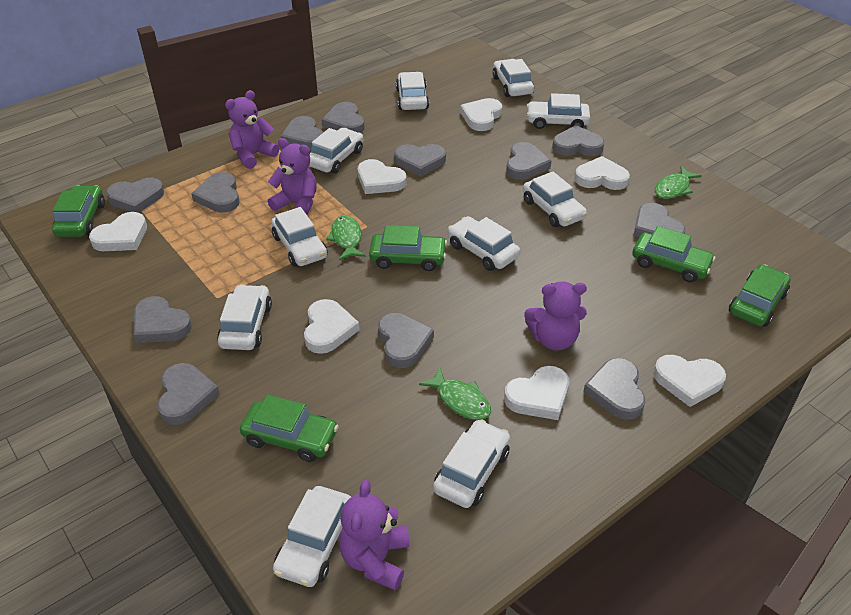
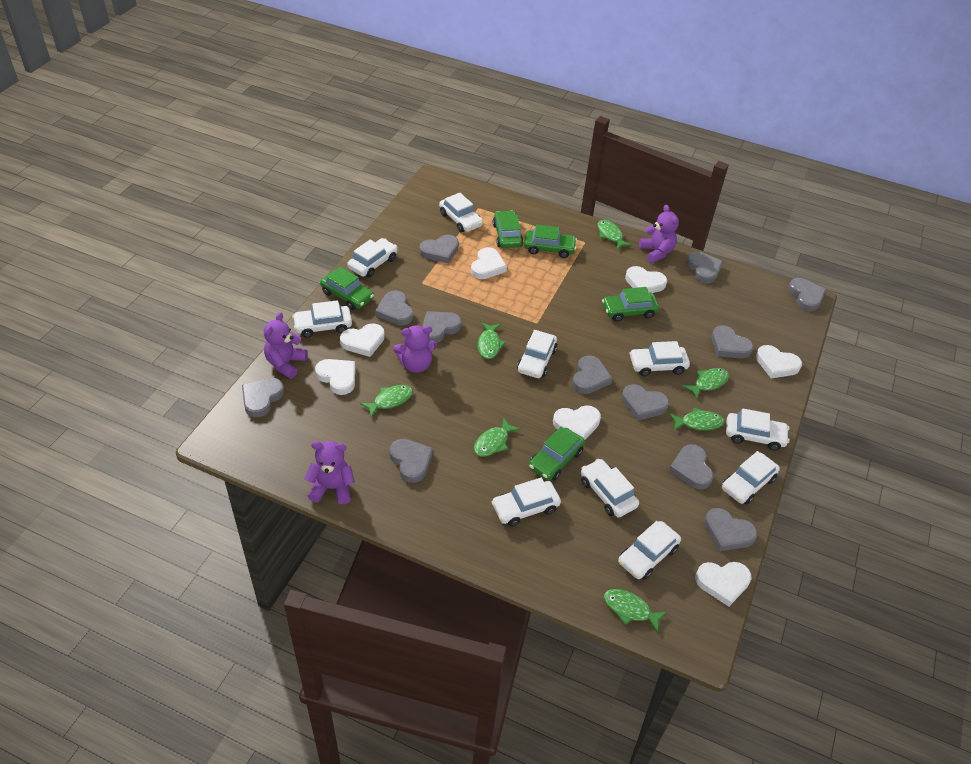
green fish: [326,215,366,260] [419,368,491,420] [655,166,702,199] = 3 -> [360,385,413,417] [474,417,520,456] [478,322,506,359] [598,220,632,250] [604,589,667,633] [669,408,724,430] [683,368,729,399] = 7

